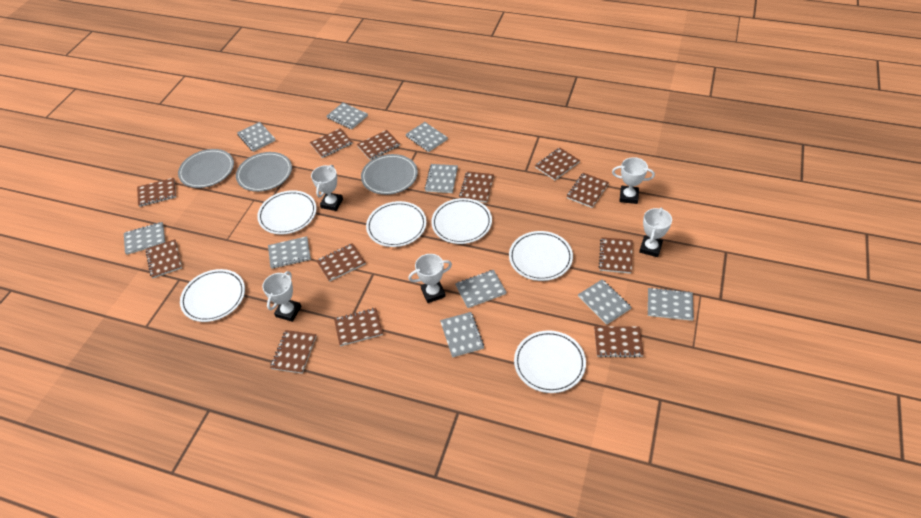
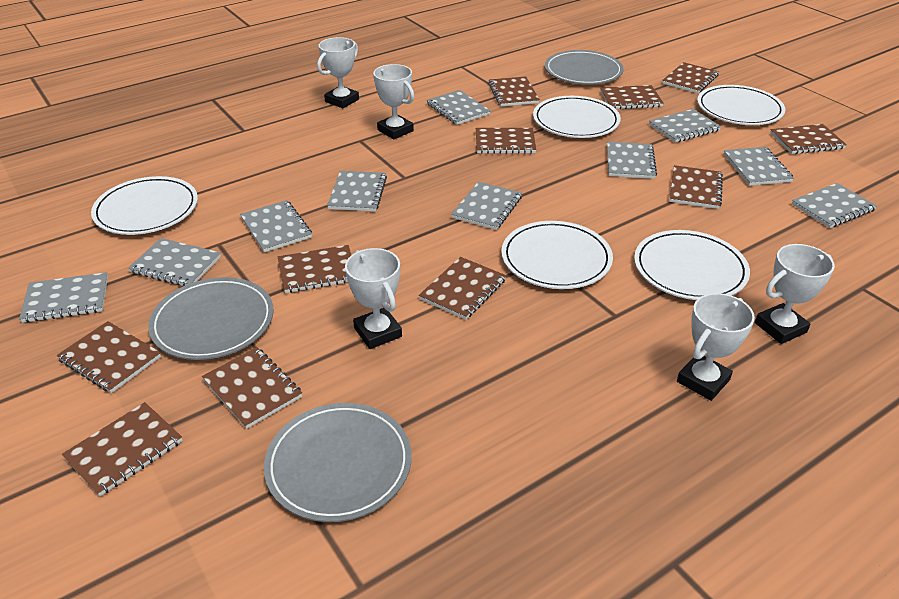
brown notebook: [137,178,176,207] [145,239,182,278] [270,330,316,374] [310,128,353,158] [316,243,366,282] [334,308,383,346] [357,130,400,160] [459,171,494,203] [535,148,580,180] [566,173,609,208] [594,326,644,358] [599,237,632,274] = 12 -> [57,321,161,393] [62,402,183,497] [202,347,302,429] [278,245,351,293] [419,257,506,320] [476,128,536,154] [488,76,540,107] [600,85,664,109] [663,62,719,93] [670,165,723,209] [770,124,847,154] = 11
white plate: [180,269,245,322] [257,190,317,235] [366,201,427,247] [431,198,492,244] [509,231,573,281] [514,330,586,393] = 6 -> [91,176,198,235] [501,221,613,289] [533,96,621,138] [634,230,750,300] [697,85,785,125] = 5

